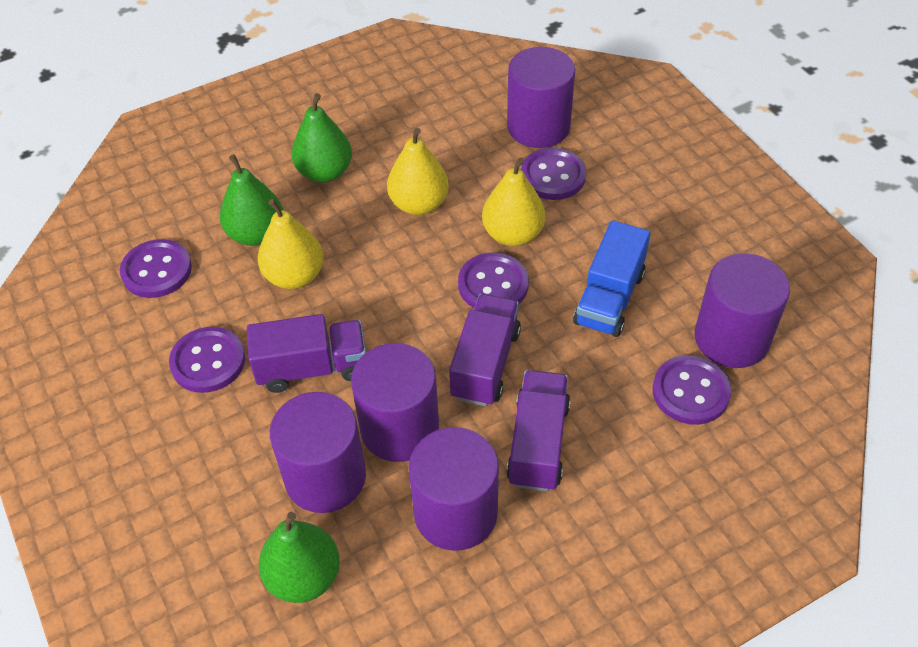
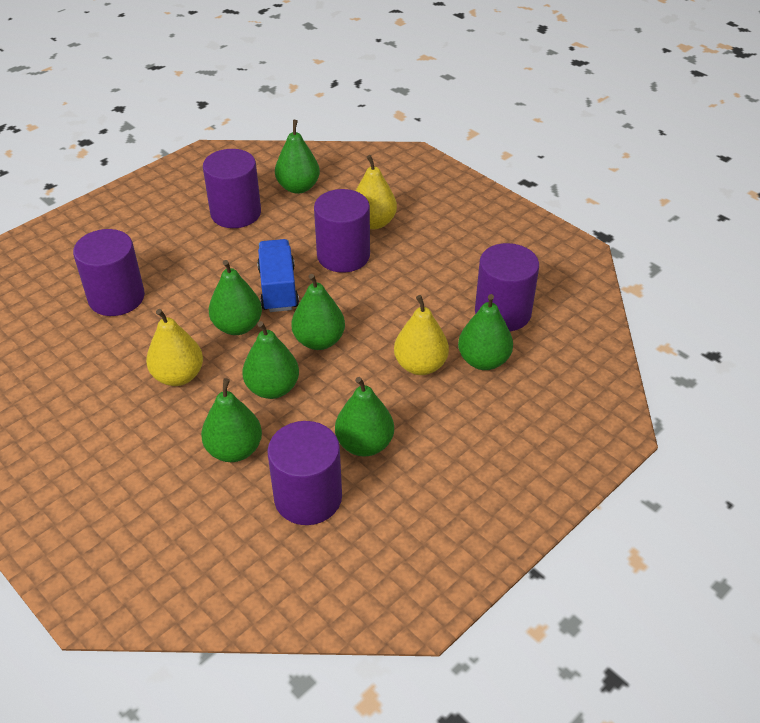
green pear: [220,154,283,246] [259,512,340,603] [291,93,352,183] = 3 -> [201,378,262,462] [209,260,262,335] [242,321,299,399] [275,120,320,194] [291,274,345,350] [335,377,394,457] [458,294,513,370] = 7
purple button: [120,239,192,298] [169,327,245,393] [458,253,529,308] [521,148,586,200] [652,355,731,425] = 5 -> none = 0
purple truck: [247,314,366,393] [449,294,521,406] [506,370,570,492] = 3 -> none = 0

